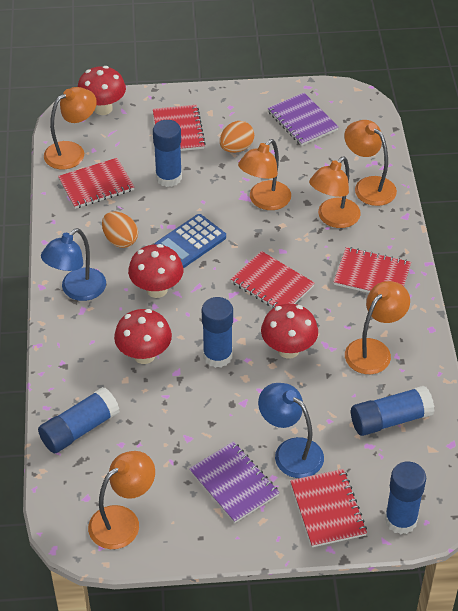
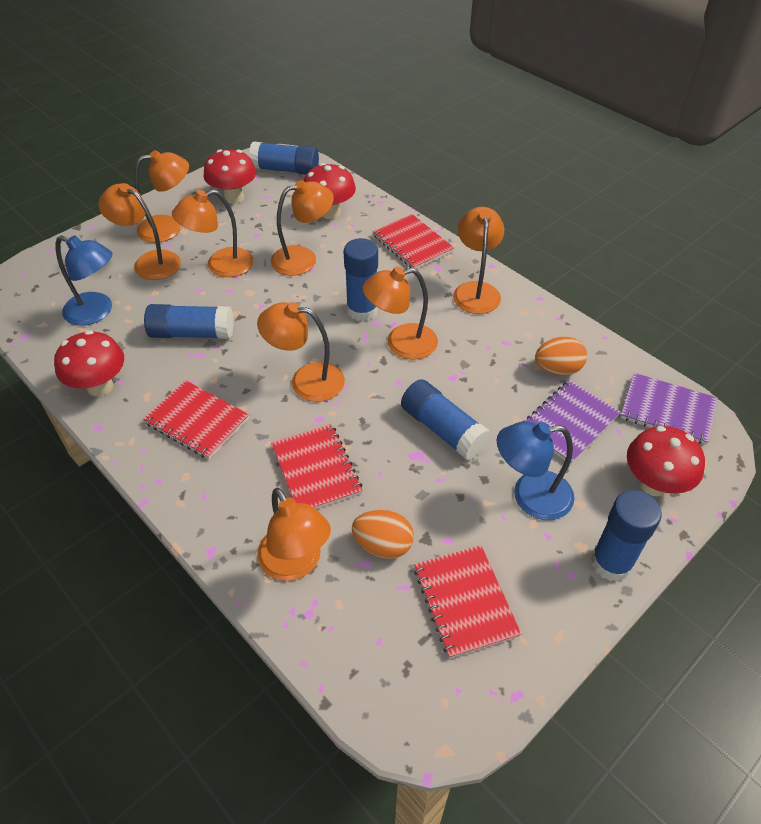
blue calculator: [154,214,226,268] = 1 -> none = 0
orange lamp: [44,87,97,169] [88,451,155,549] [238,139,291,210] [309,156,361,228] [344,120,397,206] [345,281,410,374] = 6 -> [98,183,181,280] [134,150,189,243] [172,190,254,277] [257,302,345,402] [257,488,331,581] [271,180,334,276] [362,267,438,360] [453,207,504,314] = 8
red notebook: [58,158,134,209] [153,105,206,151] [231,251,315,308] [290,469,367,547] [334,247,411,293] = 5 -> [143,380,249,459] [271,424,363,509] [373,214,454,269] [414,545,521,659] = 4

